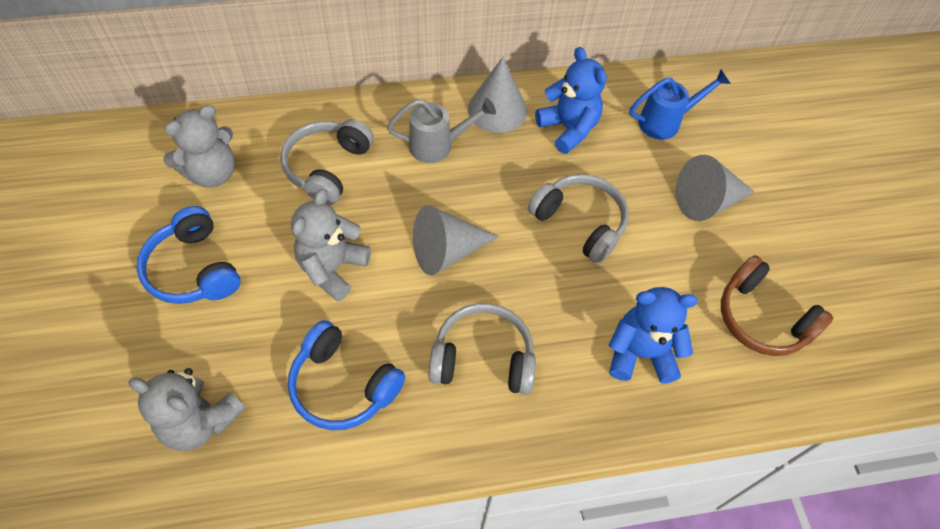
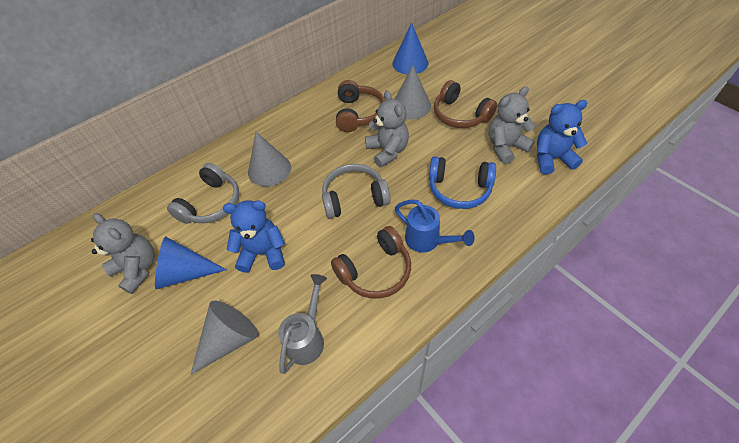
blue cone: none = 0 -> [155,236,227,289] [392,23,428,74] = 2
blue headphones: [137,206,241,304] [288,320,405,430] = 2 -> [429,156,496,209] = 1
brown headphones: [721,255,833,356] = 1 -> [331,226,411,299] [336,80,385,132] [434,80,497,128] = 3
grey headphones: [280,119,374,205] [428,303,536,395] [528,174,629,264] = 3 -> [167,163,239,224] [322,164,391,219] = 2

